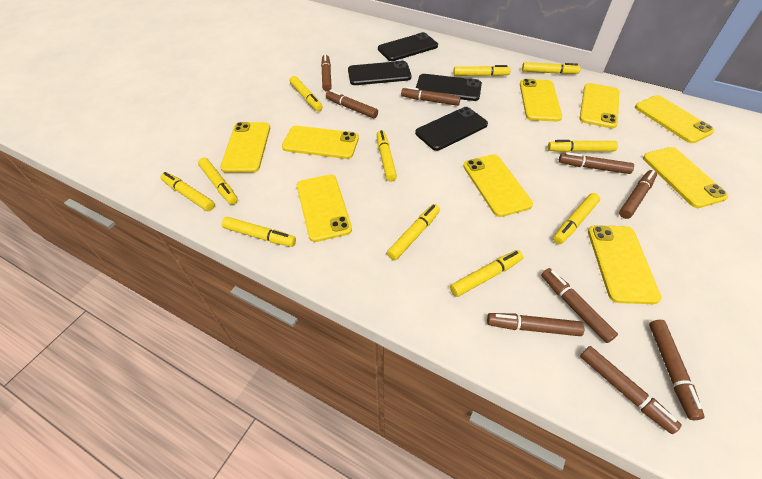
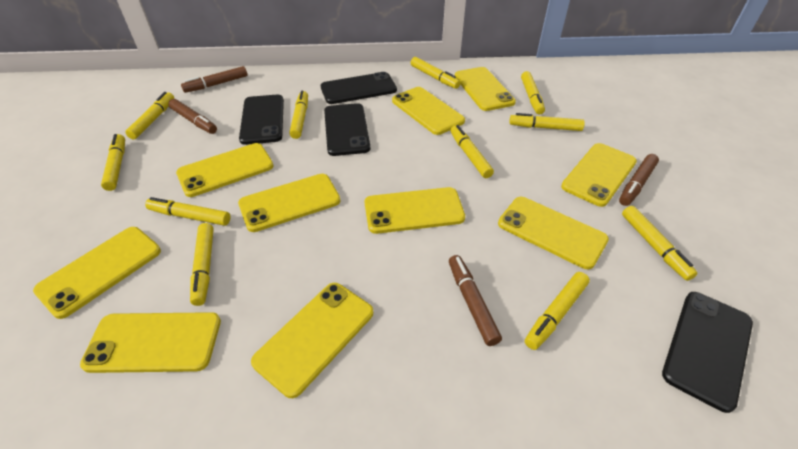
brown marker: [321,54,332,91] [326,90,378,118] [401,87,461,106] [487,313,584,336] [541,268,618,343] [559,152,634,174] [580,346,682,434] [619,170,657,219] [649,320,705,420] = 9 -> [168,99,217,134] [181,66,247,93] [449,255,502,346] [619,154,659,206] = 4
yellow phone: [220,122,270,173] [282,126,359,159] [297,175,352,242] [463,154,533,217] [520,79,562,122] [579,83,619,128] [588,225,661,304] [635,95,714,143] [643,147,728,208] = 9 -> [33,227,161,319] [80,312,221,373] [176,143,274,197] [238,174,340,232] [251,283,373,398] [365,187,465,234] [392,87,465,135] [455,67,516,111] [498,197,609,269] [561,143,637,207] = 10

